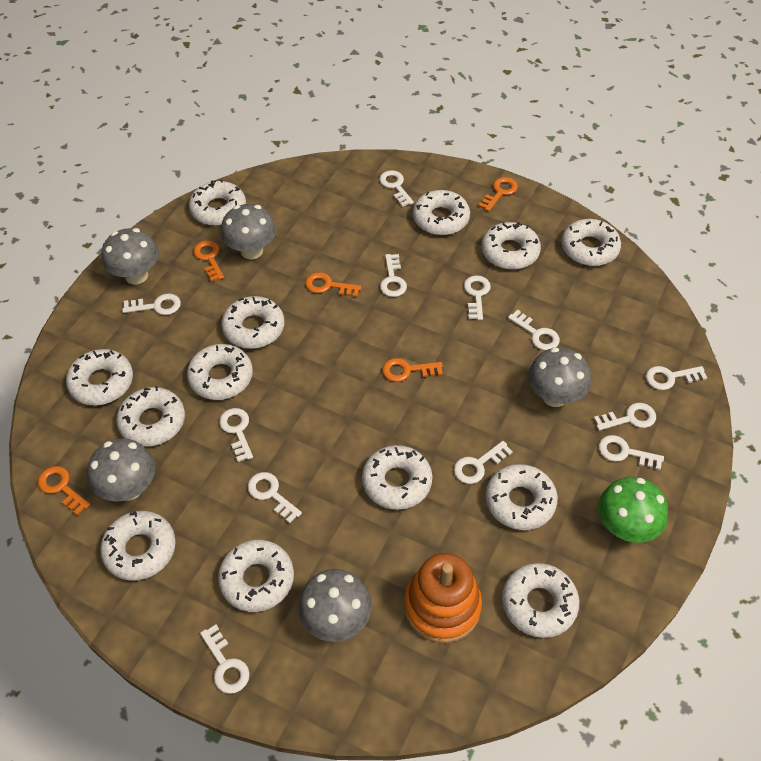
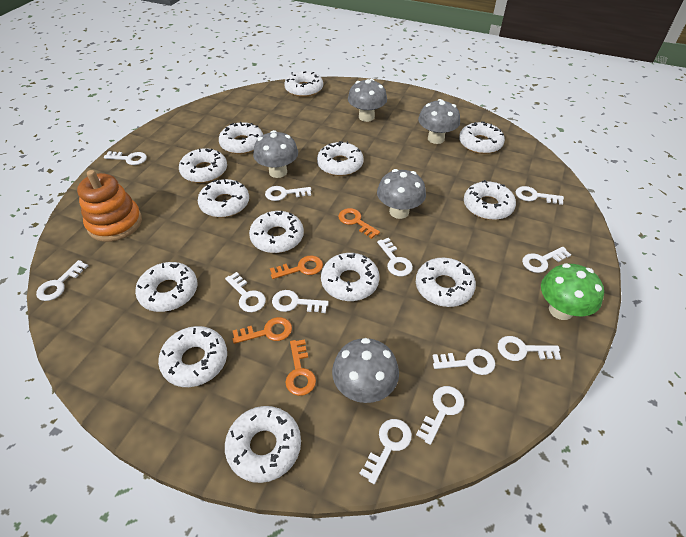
orange key: [38,466,90,515] [193,240,224,282] [305,272,361,297] [382,358,443,382] [478,177,518,212] = 5 -> [233,317,292,344] [270,256,323,279] [285,339,316,396] [338,208,380,239] = 4

